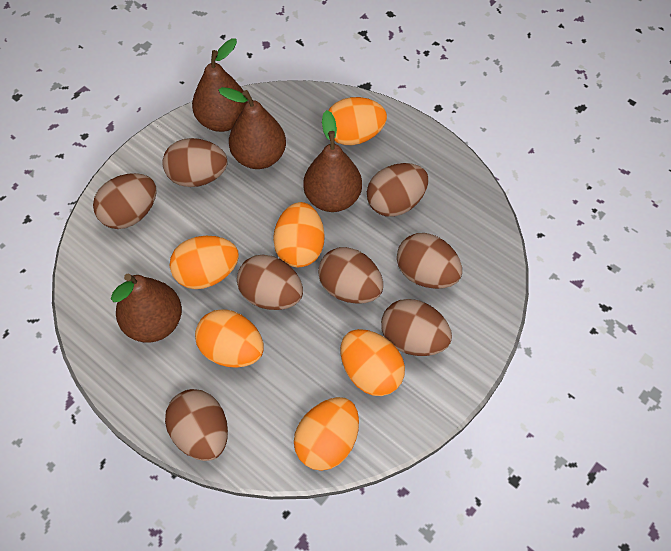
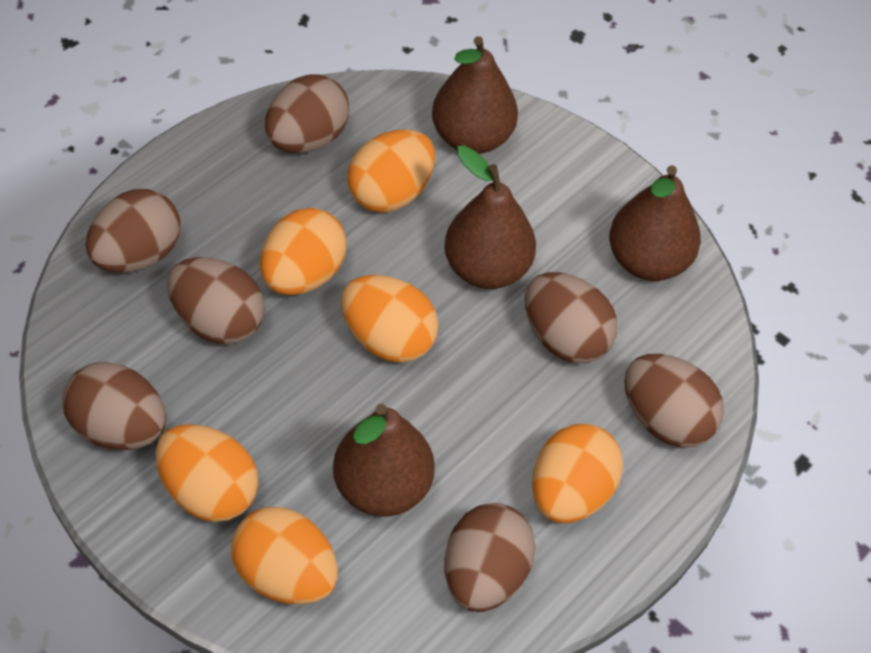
brown egg: [93,173,157,229] [162,138,227,187] [165,389,228,461] [237,255,303,310] [318,247,383,304] [367,163,428,217] [381,299,452,356] [397,233,462,289] = 8 -> [62,362,166,450] [86,189,181,272] [167,257,265,345] [265,74,349,153] [444,503,536,612] [525,272,617,364] [625,354,724,448] = 7

